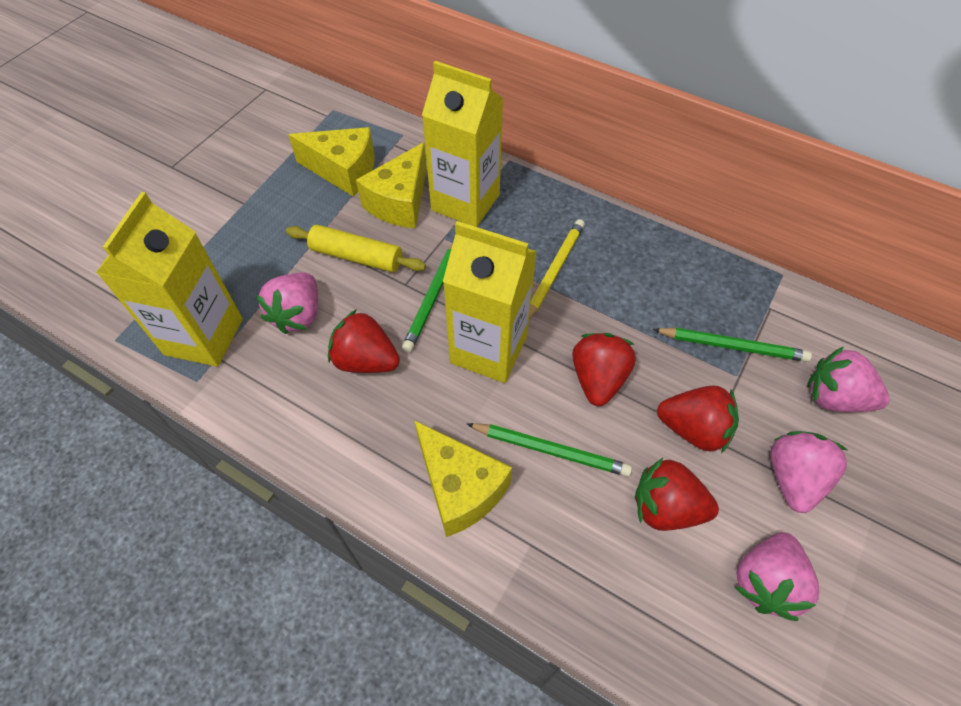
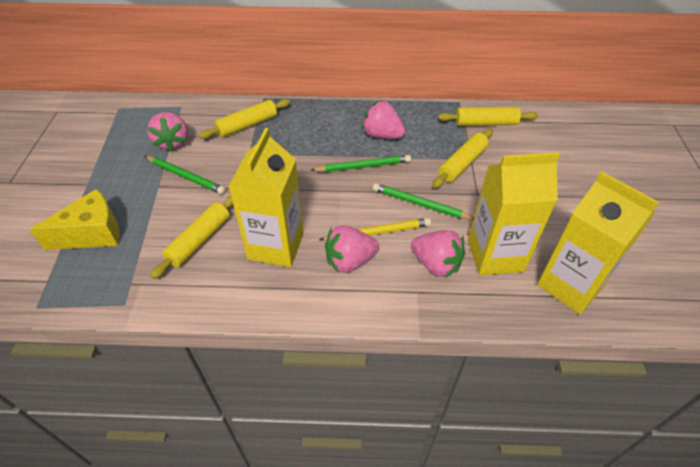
red strawberry: [328,309,400,373] [572,333,636,406] [635,458,719,531] [657,385,739,453] = 4 -> none = 0
yellow cheese: [289,127,375,197] [356,142,427,229] [414,420,512,537] = 3 -> [29,189,120,250] = 1
yellow rolling pin: [286,225,426,272] = 1 -> [150,195,233,279] [199,99,290,139] [432,129,493,188] [438,107,538,126] = 4

